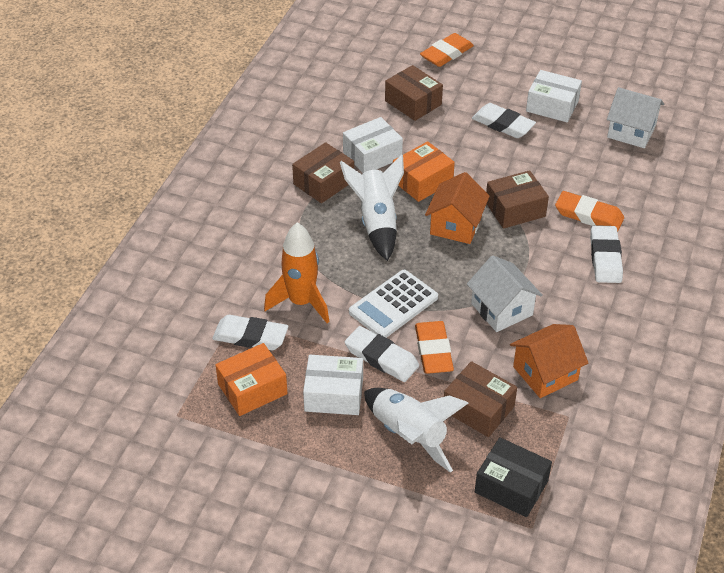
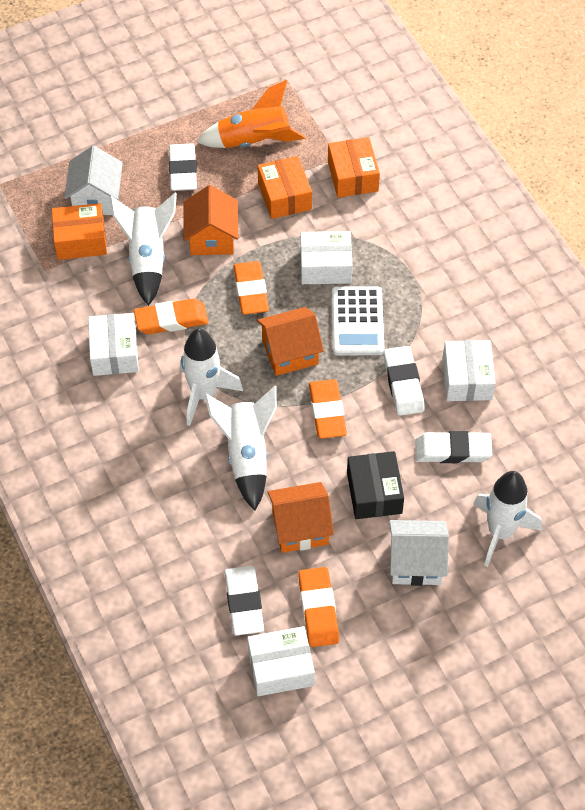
brown box: [292,142,354,203] [385,65,443,121] [444,361,517,437] [486,170,549,229] = 4 -> none = 0
orange box: [216,343,288,416] [393,141,455,202] = 2 -> [52,203,107,260] [258,156,312,219] [328,137,380,198] = 3
orange eraser: [415,321,454,374] [420,33,474,67] [555,191,624,232] = 3 -> [134,298,208,334] [233,261,269,315] [298,567,339,647] [309,379,347,439] = 4
orange house: [425,172,490,244] [510,324,589,398] = 2 -> [183,185,238,255] [257,307,324,376] [268,482,334,553] = 3
white box: [303,355,363,415] [343,117,403,173] [526,70,582,122] = 3 -> [88,313,139,376] [247,626,315,696] [300,231,353,284] [443,340,496,401] = 4
white rocket: [340,154,404,261] [364,388,468,472] = 2 -> [110,193,177,306] [180,328,243,426] [204,386,277,510] [473,471,542,567] = 4

